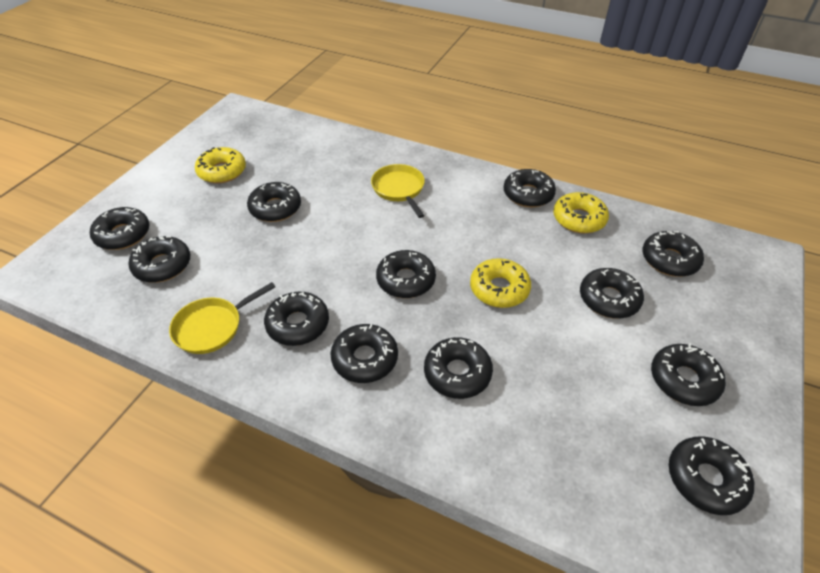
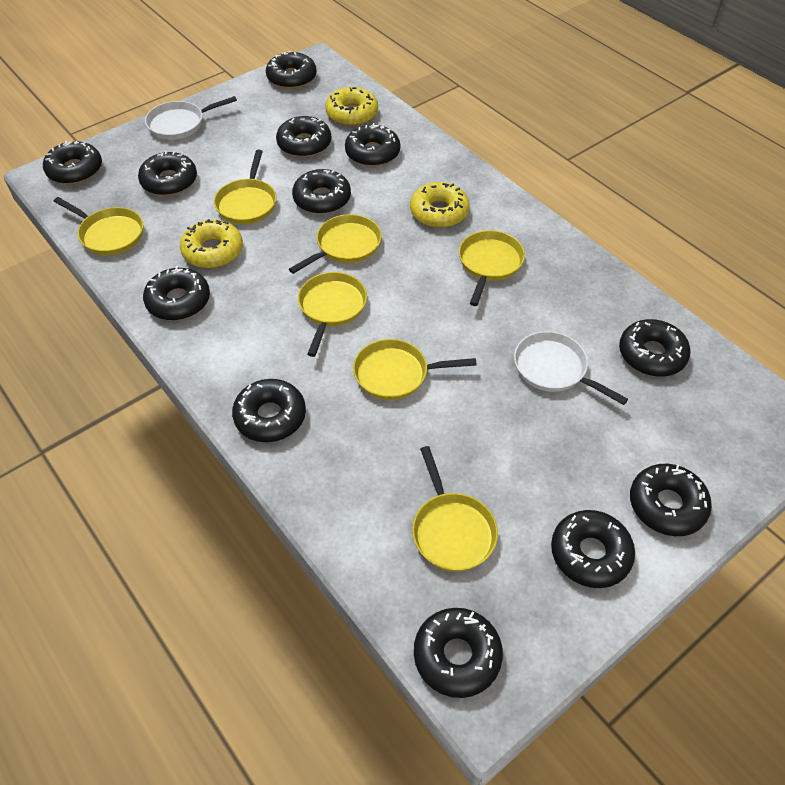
white pan: none = 0 -> [145,96,237,140] [514,331,628,405] = 2
yellow pan: [169,282,275,354] [371,164,425,218] = 2 -> [53,197,143,255] [214,150,277,224] [289,214,382,274] [298,272,367,357] [353,339,477,400] [412,446,498,572] [459,230,525,306] = 7

